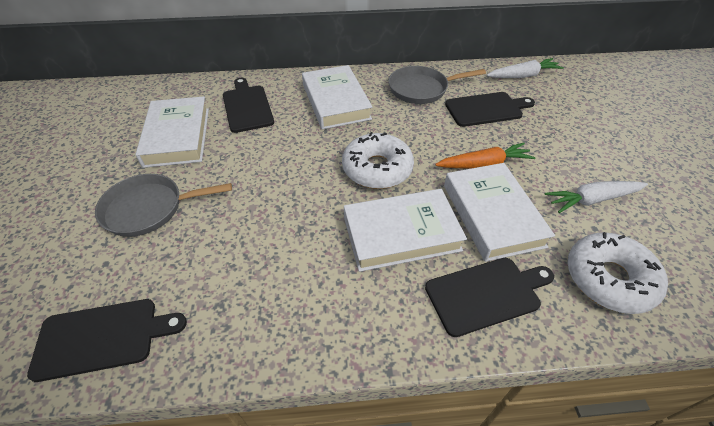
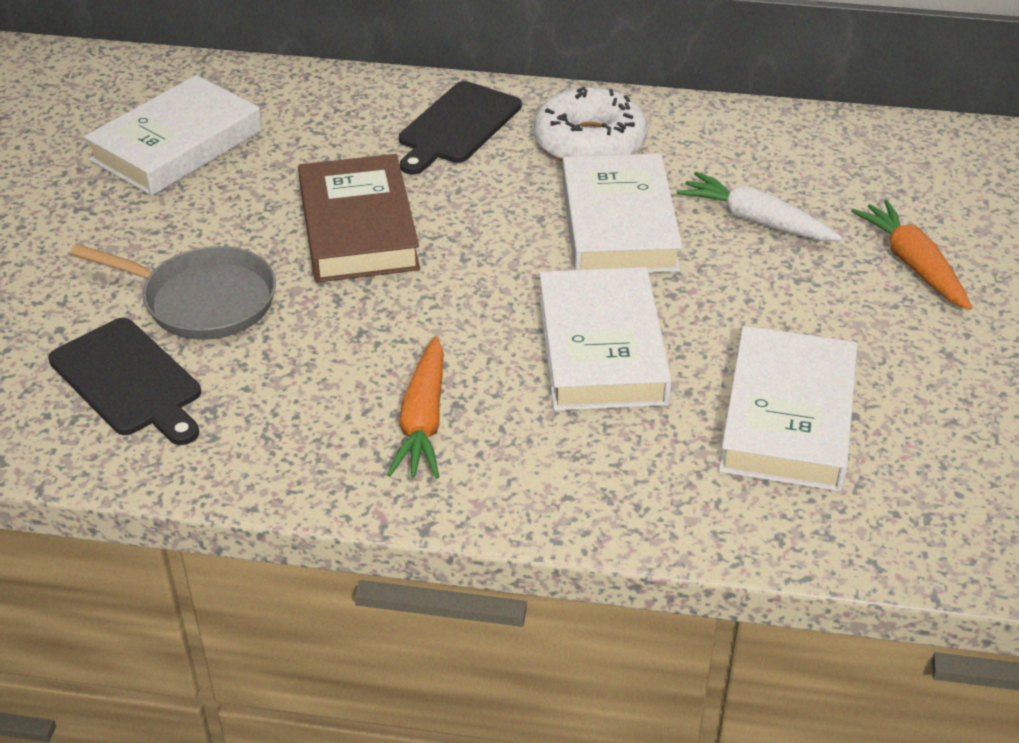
black cutting board: [27,299,187,382] [223,78,274,133] [425,258,554,337] [445,92,535,127] = 4 -> [48,318,201,445] [399,81,522,174] = 2
brown book: none = 0 -> [298,154,420,282] = 1
grey pan: [95,174,232,237] [388,66,486,104] = 2 -> [70,244,276,340] = 1
orange carrot: [435,143,535,169] = 1 -> [387,336,444,479] [851,200,972,310] = 2
white carrot: [487,58,564,78] [545,181,648,213] = 2 -> [677,172,843,241] = 1
white donut: [342,132,414,189] [567,232,668,314] = 2 -> [534,86,648,162] = 1

